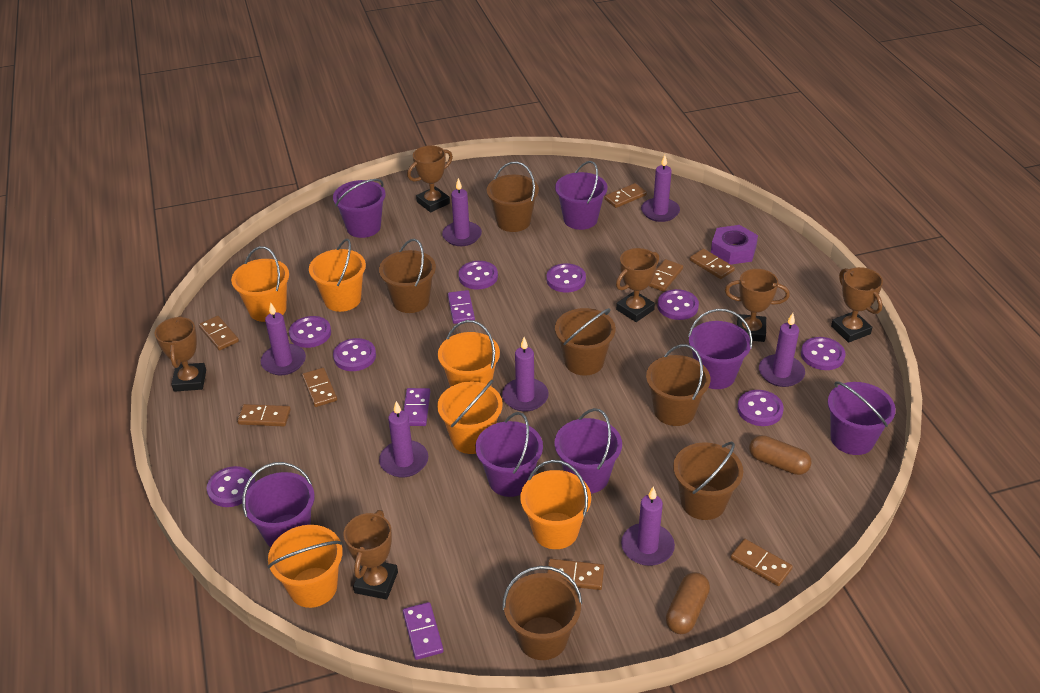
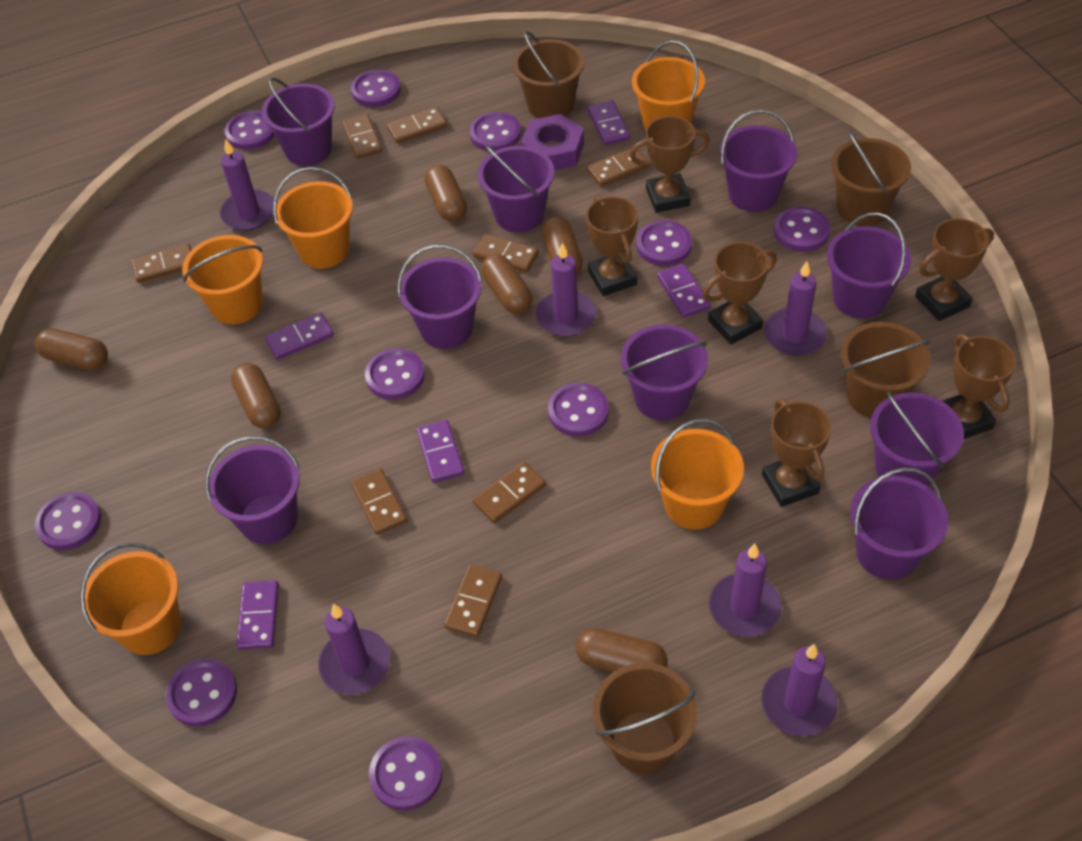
brown bucket: [379,239,436,313] [487,162,539,232] [502,566,582,660] [555,308,616,376] [646,344,710,426] [673,442,743,520] = 6 -> [513,31,584,119] [593,663,697,774] [831,130,911,226] [841,322,931,418] = 4
brown capsule: [666,572,710,634] [749,435,812,475] = 2 -> [35,329,108,370] [231,363,281,428] [425,165,467,222] [481,254,532,314] [542,216,583,274] [576,628,668,672] = 6
orange bucket: [231,246,289,322] [268,525,343,608] [309,239,366,312] [437,380,503,454] [438,320,500,387] [520,460,591,549] = 6 -> [80,542,181,655] [182,235,263,324] [273,167,353,269] [632,41,705,131] [651,419,744,530] = 5
purple bucket: [242,462,315,547] [333,179,386,238] [475,412,543,497] [555,161,607,230] [555,408,622,493] [688,309,752,389] [828,381,896,455] = 7 -> [205,436,300,544] [262,77,335,166] [397,244,482,349] [477,145,554,232] [621,324,708,420] [719,109,797,212] [827,213,911,318] [850,467,948,580] [870,391,964,486] = 9
purple button: [207,466,256,507] [289,316,331,348] [333,338,376,371] [458,261,498,289] [546,263,586,293] [658,289,699,320] [737,390,784,426] [801,337,846,370] = 8 -> [35,492,101,550] [166,658,237,727] [225,110,275,150] [351,69,401,107] [365,348,425,400] [369,736,443,810] [470,112,521,151] [548,383,609,436] [636,220,692,266] [774,207,831,252] = 10
purple candle: [261,302,306,375] [379,401,428,477] [442,178,482,246] [502,337,549,412] [621,486,675,566] [641,155,680,222] [759,313,805,387] = 7 -> [220,139,274,231] [318,604,391,695] [536,243,596,337] [709,543,781,637] [762,644,838,736] [764,261,827,356] = 6
purple domino: [403,388,430,426] [403,602,444,660] [448,290,475,324] = 3 -> [236,580,279,650] [265,312,334,360] [417,420,465,483] [588,101,630,145] [657,263,711,318] = 5

